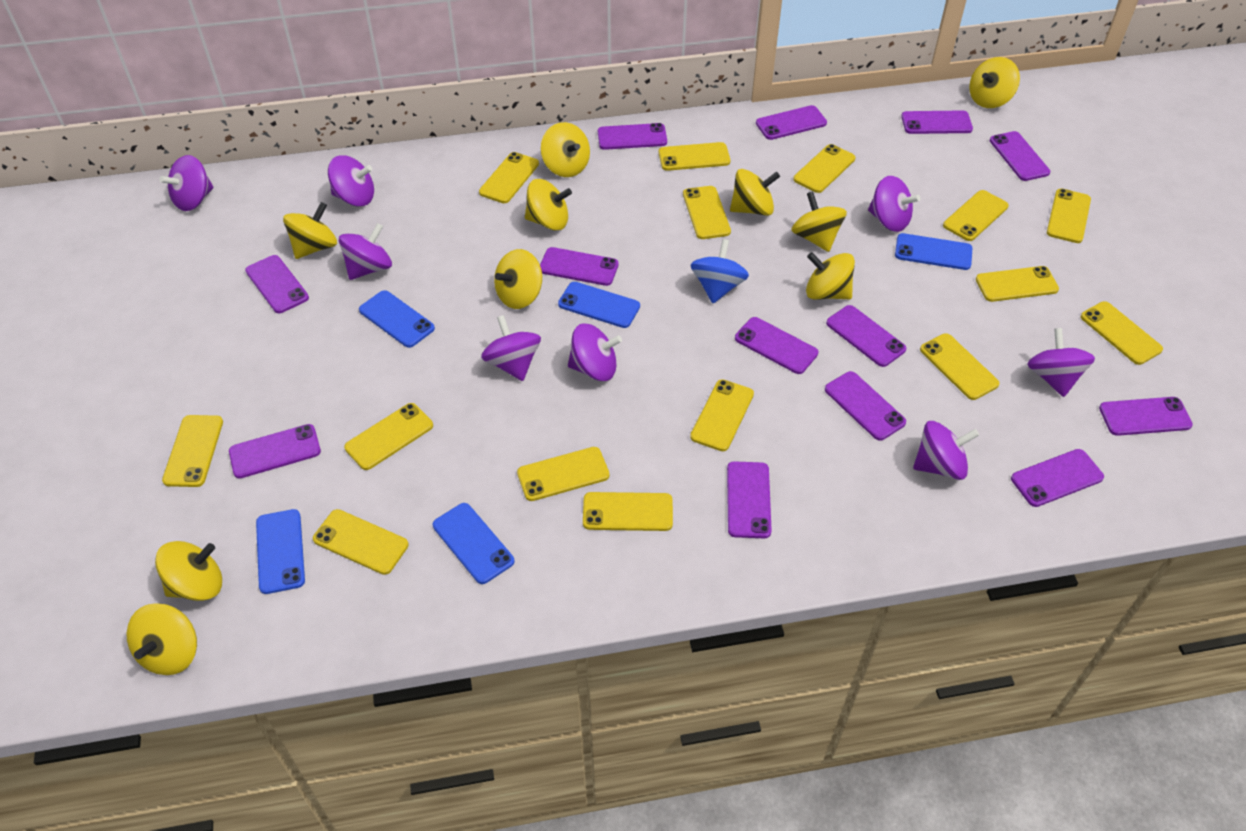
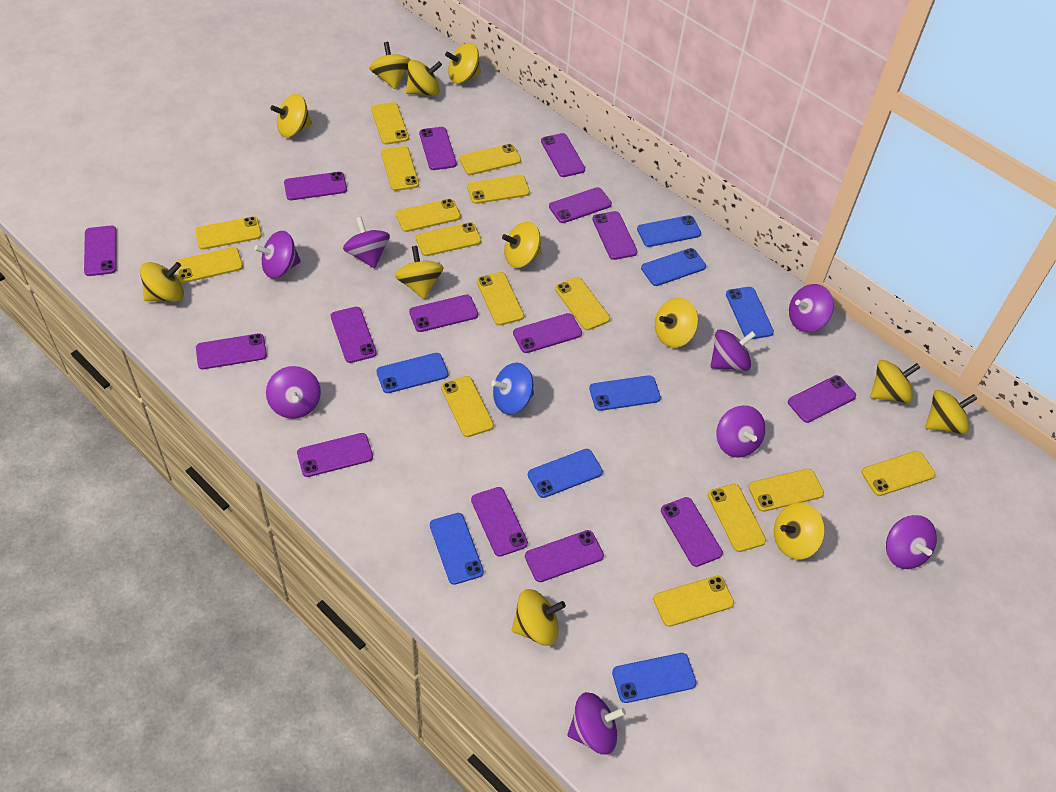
blue phone: [256,509,305,594] [359,290,435,348] [433,503,514,584] [558,282,640,328] [895,233,972,270] = 5 -> [376,353,448,393] [430,513,484,585] [528,449,603,498] [589,375,661,411] [612,653,696,703] [637,215,701,247] [641,248,706,286] [726,287,774,339] = 8
purple phone: [229,424,321,479] [245,255,309,313] [540,247,619,286] [598,123,667,150] [727,461,772,538] [735,317,818,374] [756,105,827,140] [825,371,906,441] [826,305,906,367] [901,110,973,134] [990,131,1050,181] [1011,449,1104,507] [1099,397,1193,436] = 13 -> [84,226,117,276] [196,333,267,369] [284,172,347,200] [297,433,373,477] [331,307,377,363] [409,295,478,332] [419,127,457,170] [471,487,528,557] [513,313,582,353] [525,530,604,582] [541,133,585,177] [549,187,612,223] [592,211,638,260] [661,497,723,567] [788,375,856,423] = 15
yellow spinning top: [126,603,197,675] [155,541,222,601] [283,202,337,259] [494,249,542,309] [525,179,572,231] [541,122,590,177] [730,169,780,216] [791,191,847,252] [806,252,855,300] [969,57,1020,108] = 10 -> [140,262,184,302] [270,94,312,137] [369,42,410,89] [395,246,444,299] [406,60,442,96] [445,43,481,83] [502,222,541,268] [512,589,566,646] [655,298,698,348] [774,502,825,559] [871,360,920,403] [926,390,977,434] = 12

